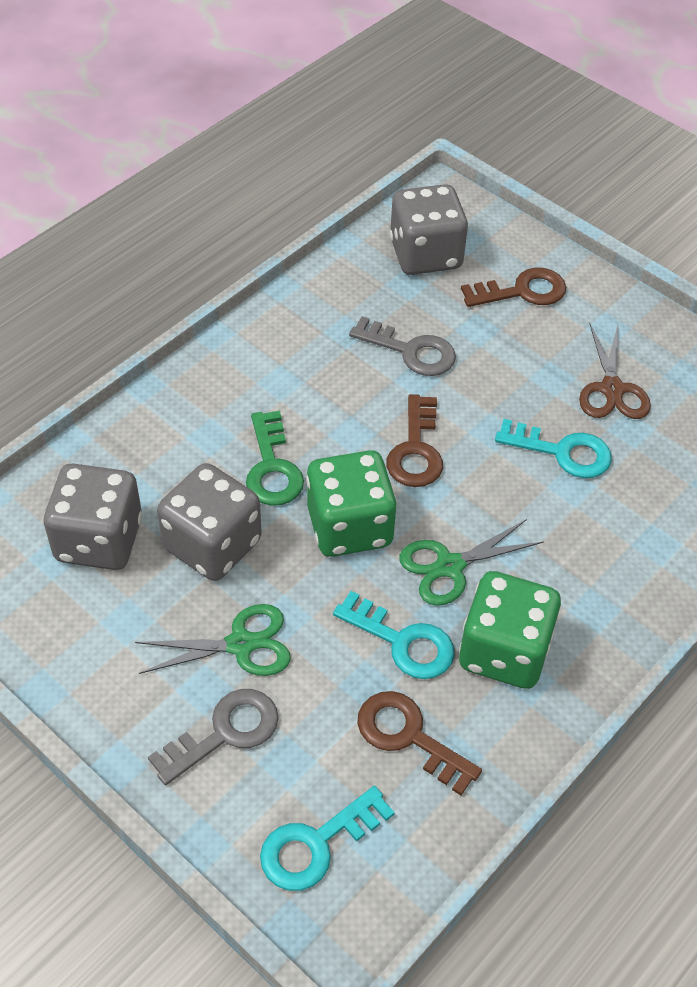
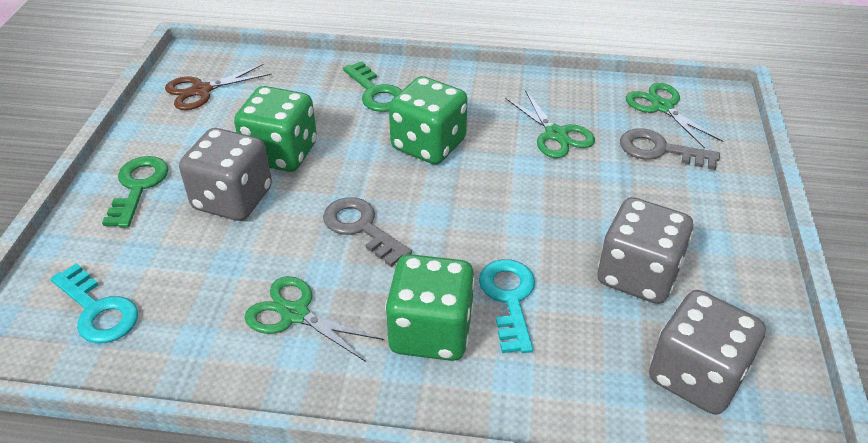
brown key: [357,691,482,795] [386,394,443,487] [461,267,566,307] = 3 -> none = 0
green dice: [306,450,397,557] [459,571,561,689] = 2 -> [234,86,317,172] [385,254,475,361] [389,76,468,164] = 3
green key: [246,411,304,506] = 1 -> [102,156,169,228] [343,61,402,112] = 2
green scissors: [135,604,291,676] [399,519,544,606] = 2 -> [244,276,384,362] [505,90,595,158] [626,83,723,149] = 3
turquoise key: [260,786,395,891] [333,591,455,679] [495,419,612,478] = 3 -> [50,263,138,343] [479,259,535,353] = 2

